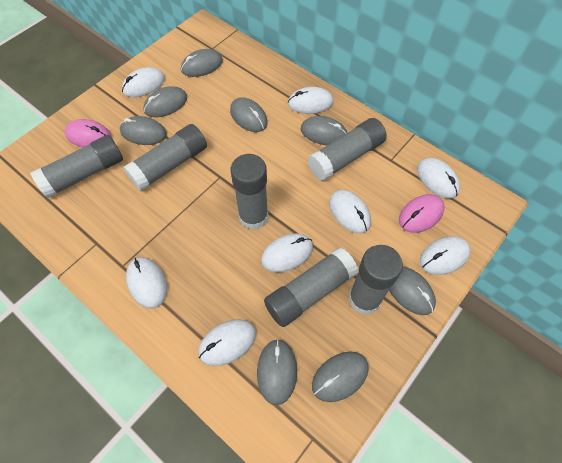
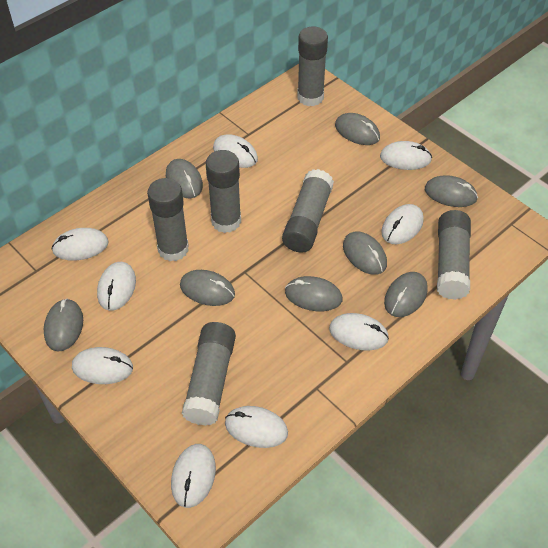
pink mouse: [65,119,112,147] [399,194,445,233] = 2 -> none = 0
white mouse: [122,67,165,97] [126,257,167,309] [198,319,256,366] [261,234,313,272] [287,87,334,114] [329,190,371,233] [417,158,460,198] [420,236,471,275] = 8 -> [51,228,108,261] [72,347,133,384] [97,262,136,311] [171,444,216,508] [213,134,258,168] [225,406,288,448] [329,313,389,351] [380,141,432,170] [381,204,424,244] = 9

